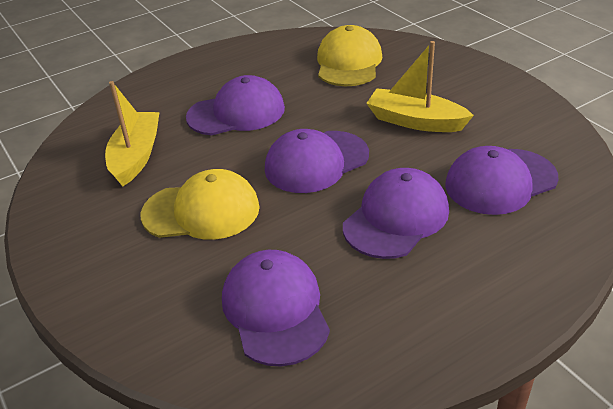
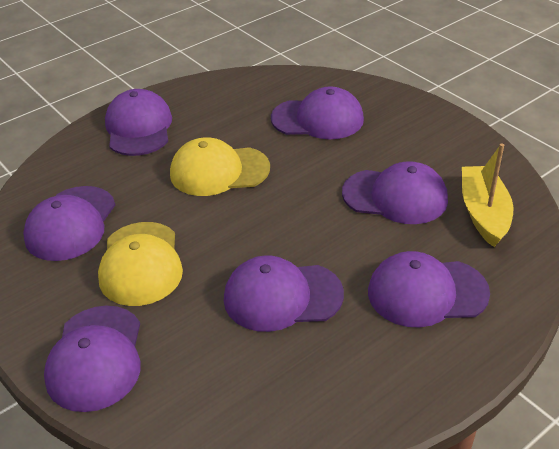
purple cap: [186,75,285,135] [222,250,330,367] [265,129,369,193] [343,168,449,259] [445,146,559,215] = 5 -> [23,186,115,261] [44,306,140,412] [105,89,172,156] [224,255,344,332] [271,86,364,139] [342,161,448,224] [368,251,490,327] = 7
yellow boat: [105,81,160,186] [366,41,474,132] = 2 -> [462,143,514,247] = 1

